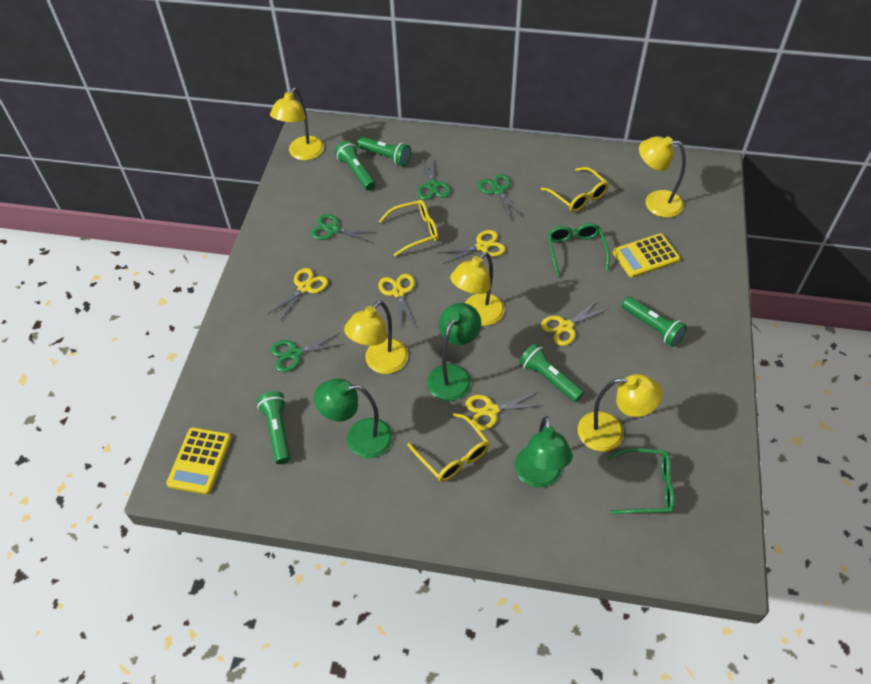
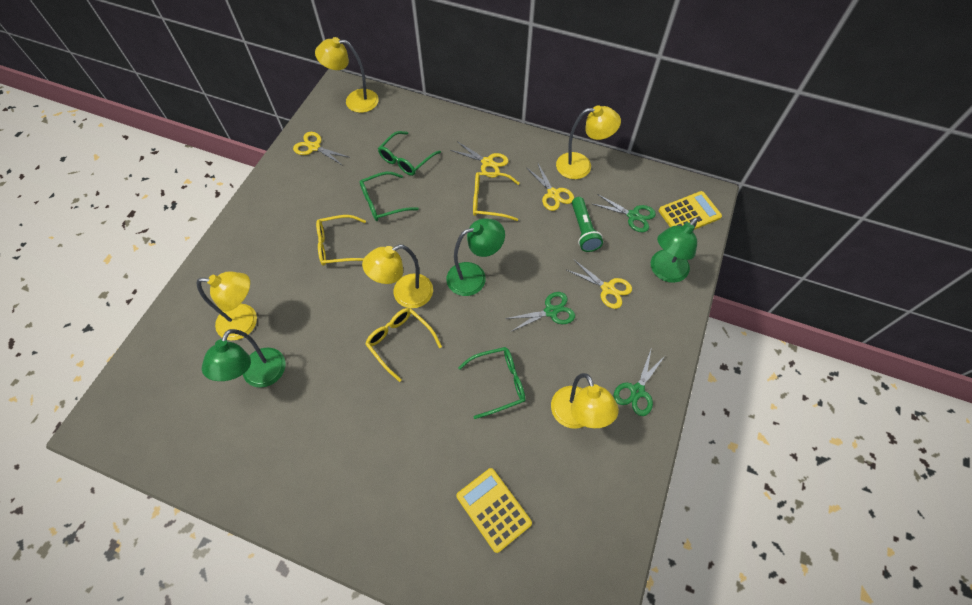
green flashlight: [257,391,290,464] [335,141,376,190] [356,136,411,166] [519,343,584,402] [622,297,687,347] = 5 -> [572,197,603,252] = 1
green glasses: [548,223,610,276] [607,448,675,514] = 2 -> [360,172,419,221] [378,131,441,176] [458,347,526,419] = 3
green scissors: [270,333,344,372] [311,214,376,243] [417,157,451,200] [478,174,523,218] = 4 -> [505,292,575,332] [593,194,656,232] [614,347,665,416] = 3
yellow scissors: [268,268,328,321] [378,274,415,328] [439,230,506,264] [465,392,543,430] [541,299,609,346] = 5 -> [293,132,351,165] [450,141,509,178] [526,162,574,211] [567,260,632,309] = 4

